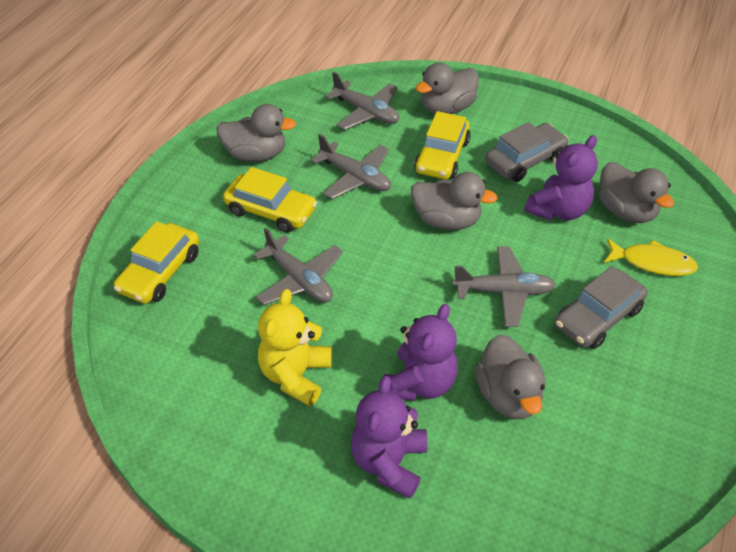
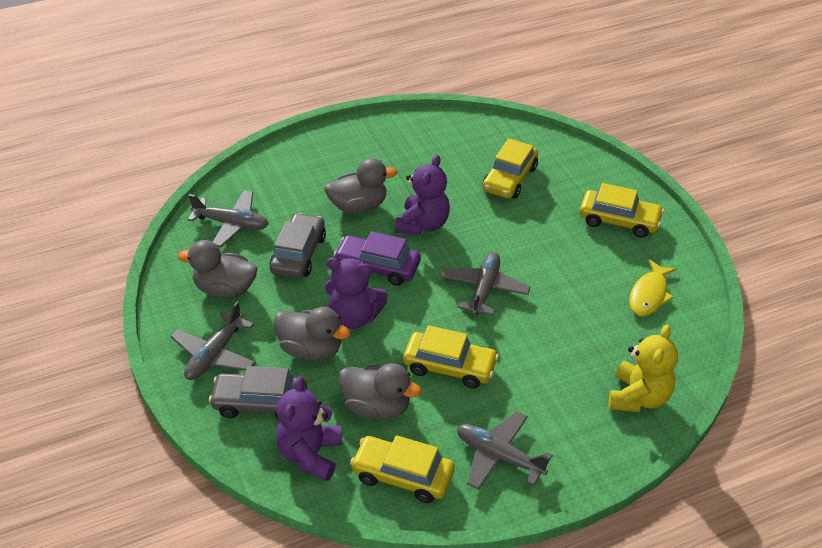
grey duck: [216,104,296,162] [411,172,498,230] [416,63,479,114] [475,334,545,419] [599,162,674,223] = 5 -> [178,240,257,298] [273,307,351,361] [324,158,397,214] [338,363,422,420] = 4
purple car: none = 0 -> [333,231,421,286] = 1
yellow car: [114,221,199,304] [223,167,317,233] [414,111,471,179] = 3 -> [350,435,455,503] [403,325,499,389] [483,138,538,199] [580,183,664,238] = 4

